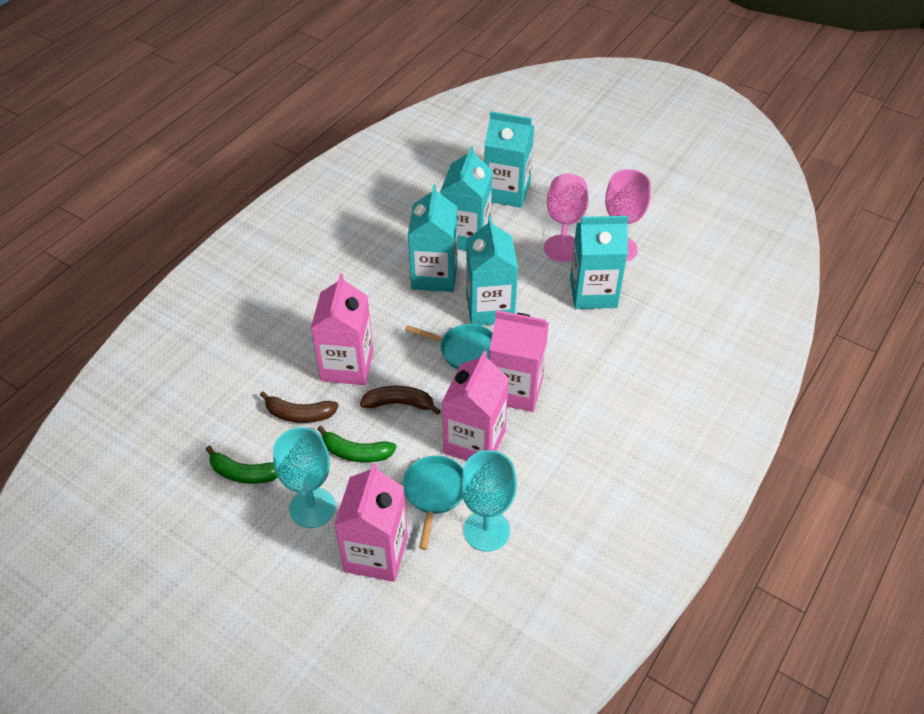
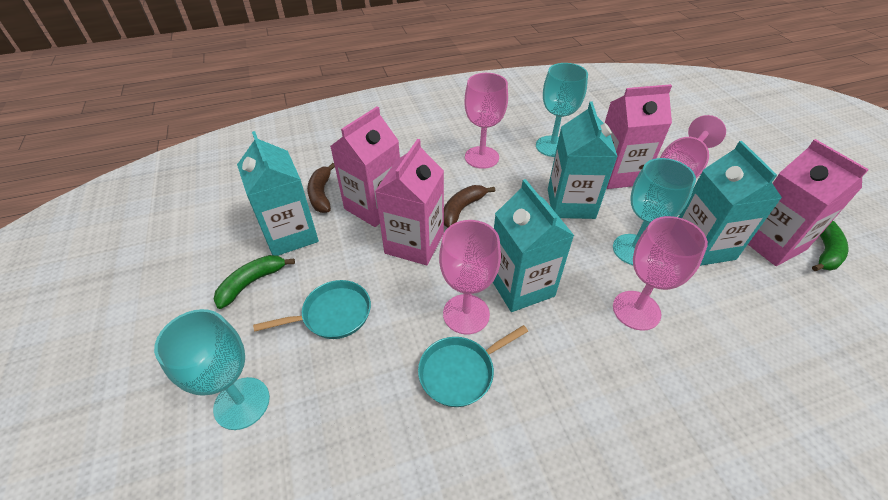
pink goblet: [544,174,588,262] [605,169,651,262] = 2 -> [439,220,501,334] [464,73,508,169] [613,216,708,331] [660,115,726,178] = 4
turquoise carton: [408,184,457,292] [441,146,493,251] [466,217,518,325] [484,111,534,208] [570,216,628,309] = 5 -> [237,131,319,256] [493,179,574,312] [548,102,618,219] [679,141,782,266] = 4
turquoise goblet: [273,427,335,528] [460,450,517,552] = 2 -> [154,309,270,430] [536,63,588,157] [613,158,696,265] = 3

